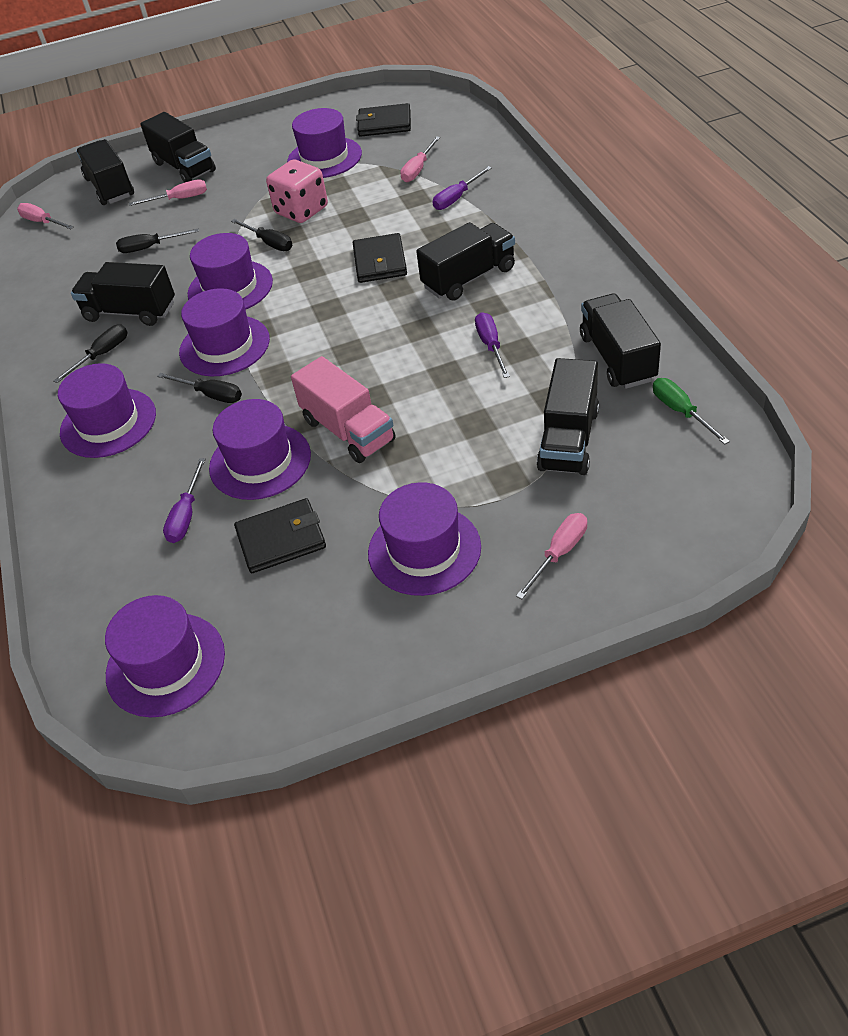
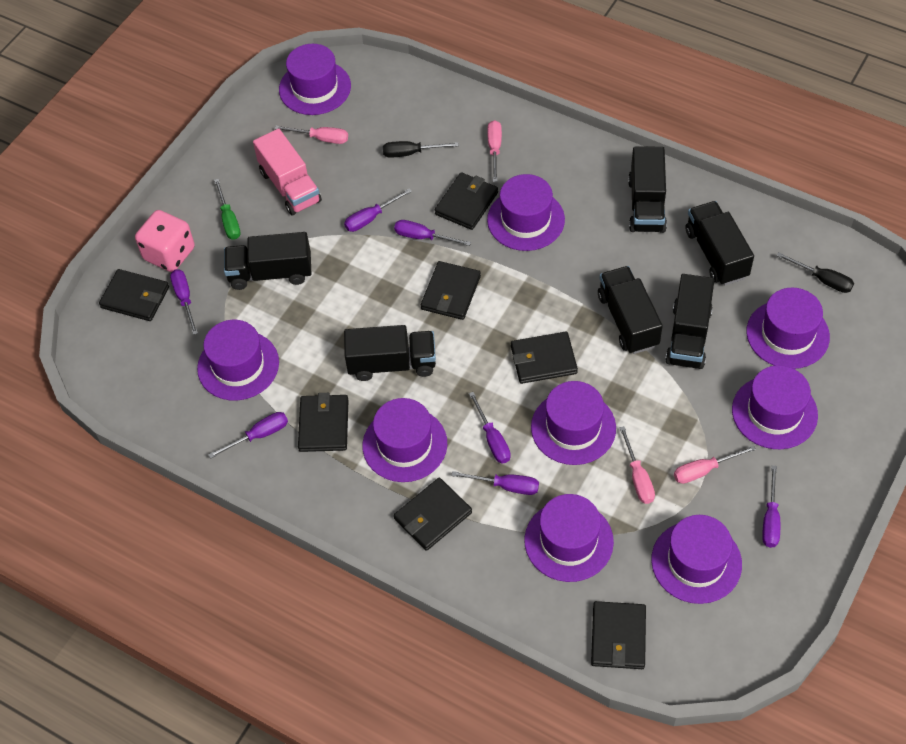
black screwdriver: [54,324,128,383] [116,229,199,253] [157,373,242,403] [231,219,292,251] = 4 -> [383,141,459,158] [776,252,854,293] = 2
black wallet: [234,498,326,573] [353,233,407,283] [356,103,411,137] = 3 -> [99,269,169,321] [298,393,349,452] [394,478,472,551] [421,261,481,320] [435,172,498,230] [511,332,578,384] [591,601,646,669] = 7
purple hat: [58,363,156,458] [105,595,225,717] [179,288,270,376] [188,233,273,310] [209,399,311,500] [287,108,362,178] [368,482,481,596] = 7 -> [197,320,279,400] [279,44,351,115] [362,398,447,482] [487,174,565,251] [524,494,614,582] [531,381,616,465] [651,515,742,604] [732,365,818,449] [746,287,830,369] = 9
purple screwdriver: [163,458,206,543] [433,166,492,210] [475,312,510,378] = 3 -> [170,269,198,335] [208,412,288,459] [344,188,412,232] [394,220,471,246] [451,471,539,495] [469,392,511,463] [762,465,780,548] = 7

